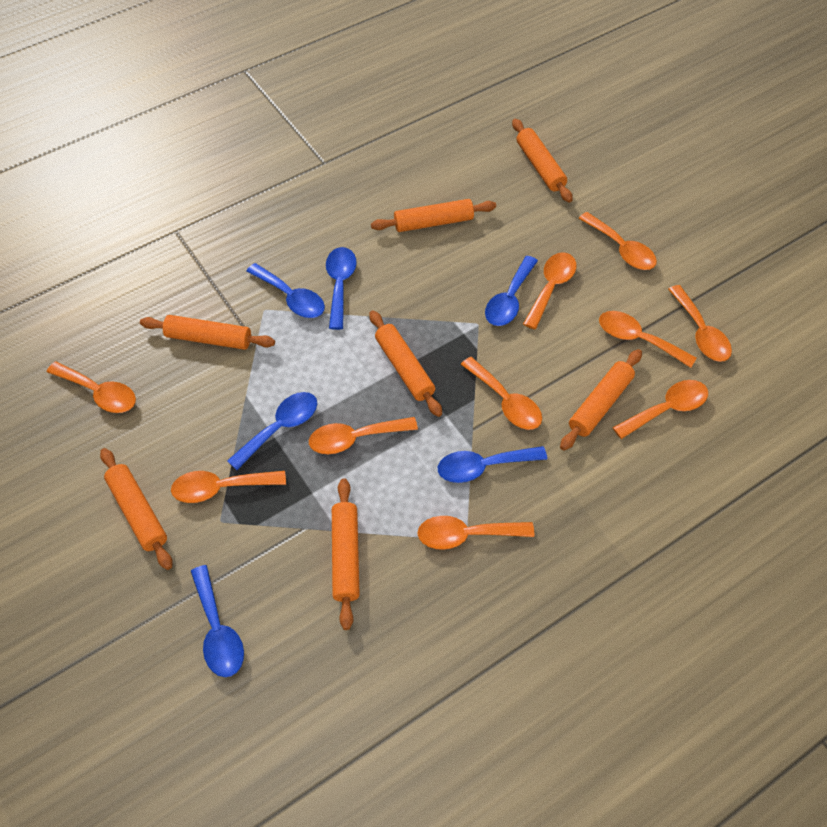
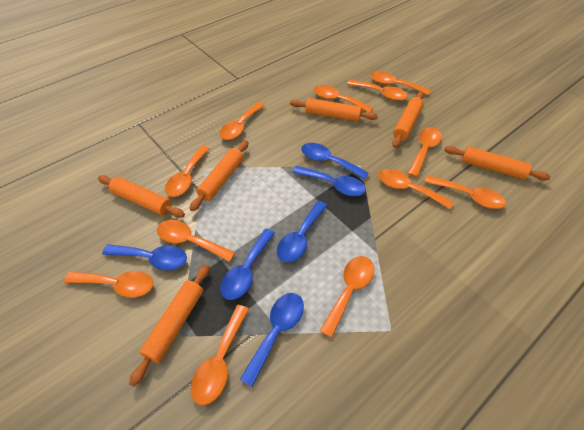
orange rolling pin: [100,448,172,570] [140,315,275,350] [332,479,360,630] [369,310,442,417] [371,199,496,232] [512,119,573,203] [560,349,642,451] = 7 -> [98,175,185,218] [129,264,210,386] [189,140,248,211] [290,98,378,121] [392,92,424,148] [444,146,551,181] = 6
orange spoon: [47,361,136,413] [171,471,286,503] [309,417,418,454] [418,516,534,550] [461,357,542,430] [523,252,576,329] [578,212,657,270] [599,311,696,368] [612,380,708,439] [668,285,732,362] = 10 -> [64,271,153,298] [157,220,235,262] [165,146,210,197] [191,305,249,405] [219,102,265,140] [314,85,373,112] [320,256,374,338] [347,80,408,101] [370,71,430,95] [378,169,454,209] [408,127,442,177] [424,175,506,209] = 12

